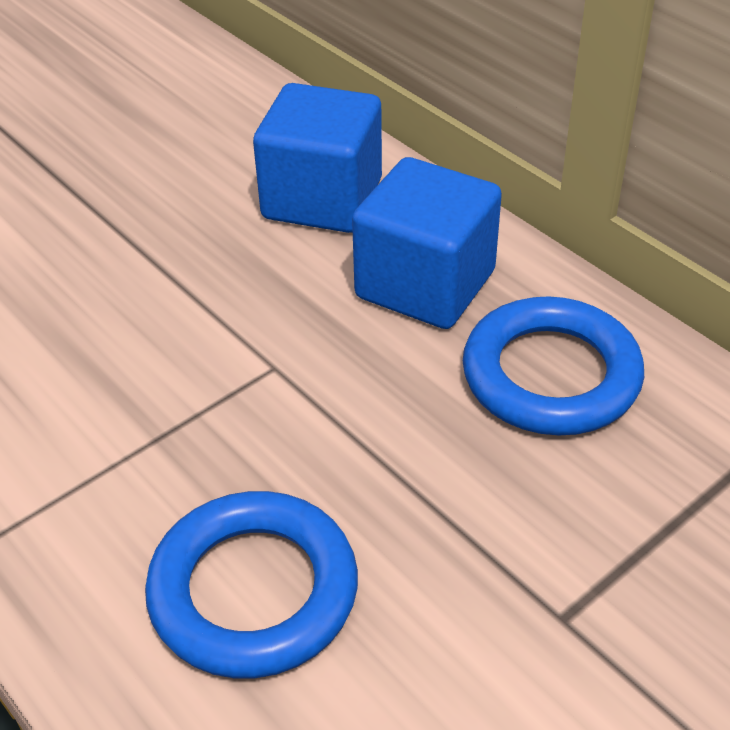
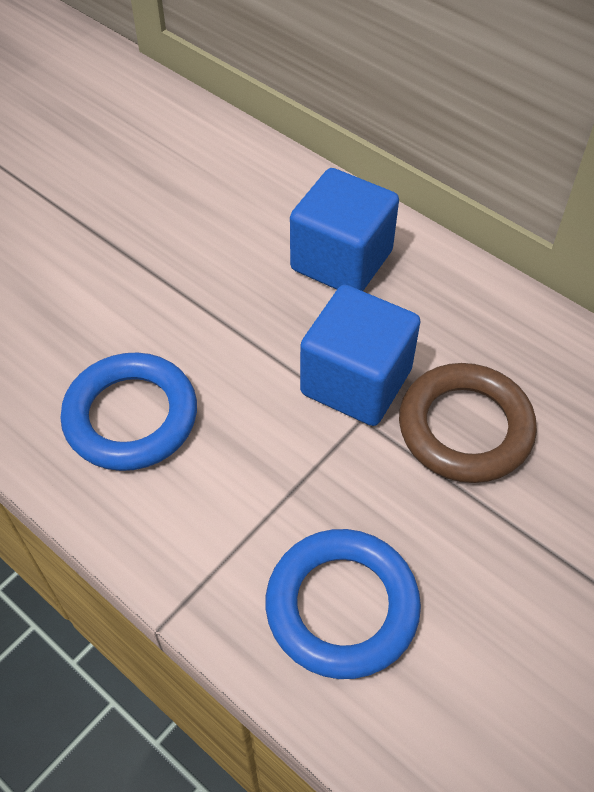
brown ring: none = 0 -> [399,363,537,483] = 1

